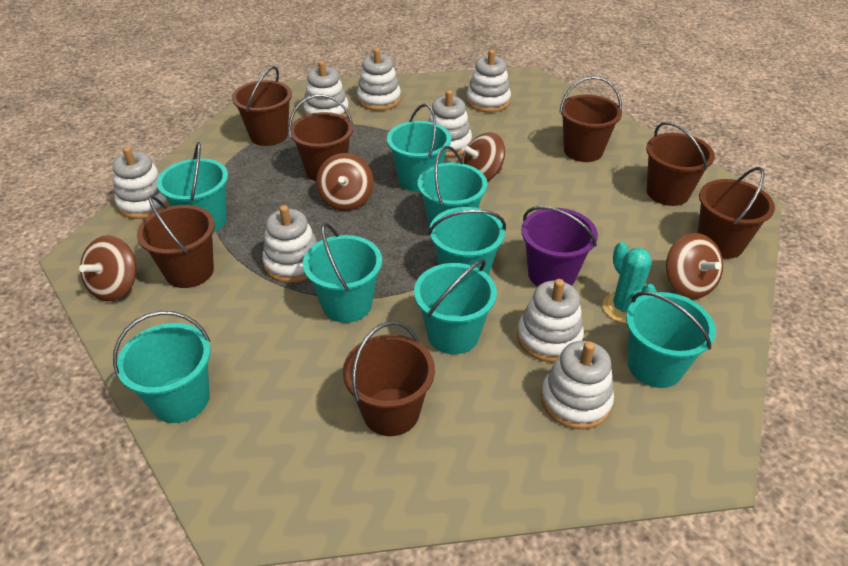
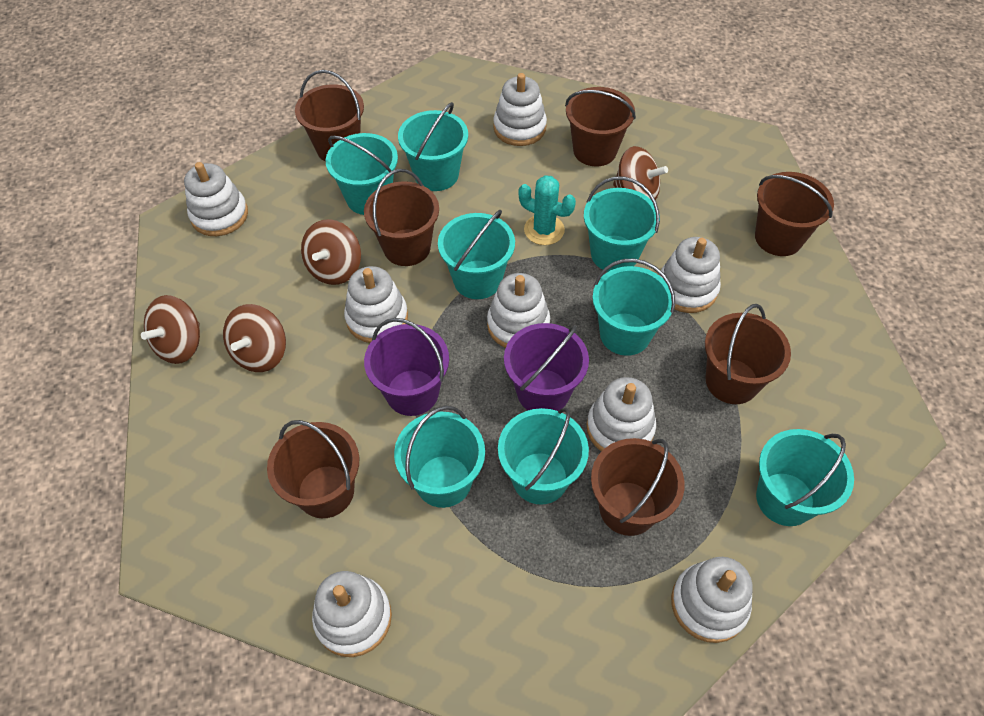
purple bucket: [521,206,598,287] = 1 -> [364,318,449,416] [504,323,589,411] = 2

